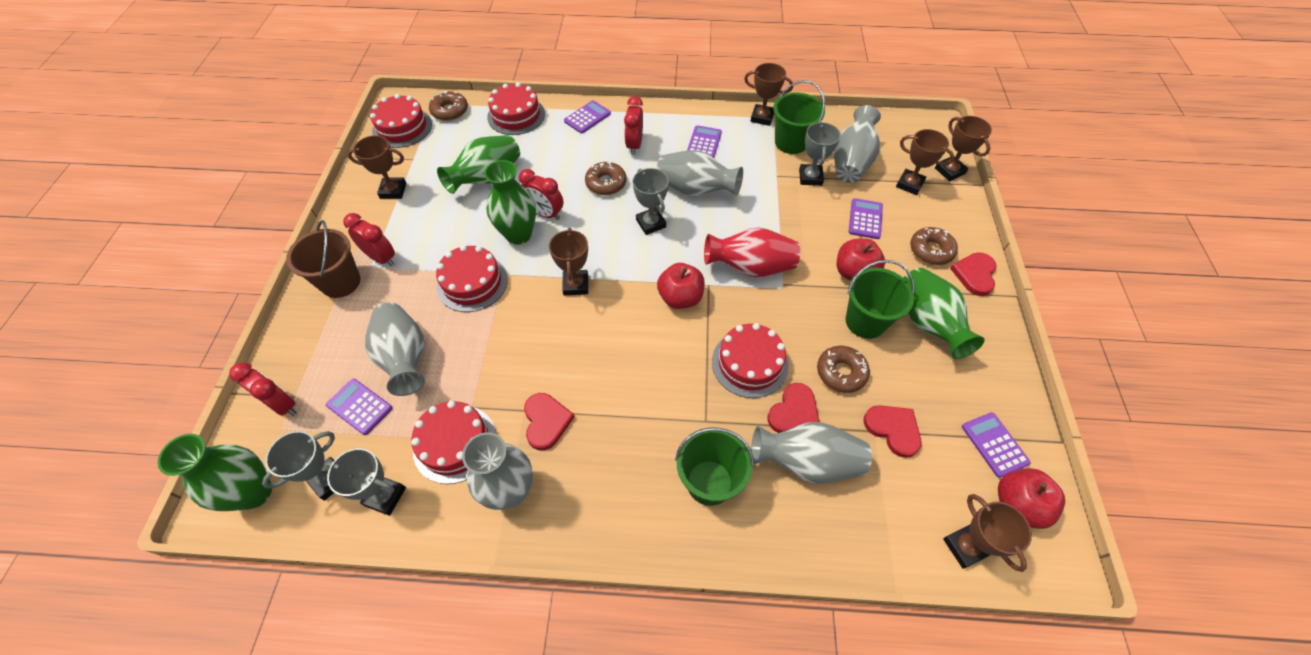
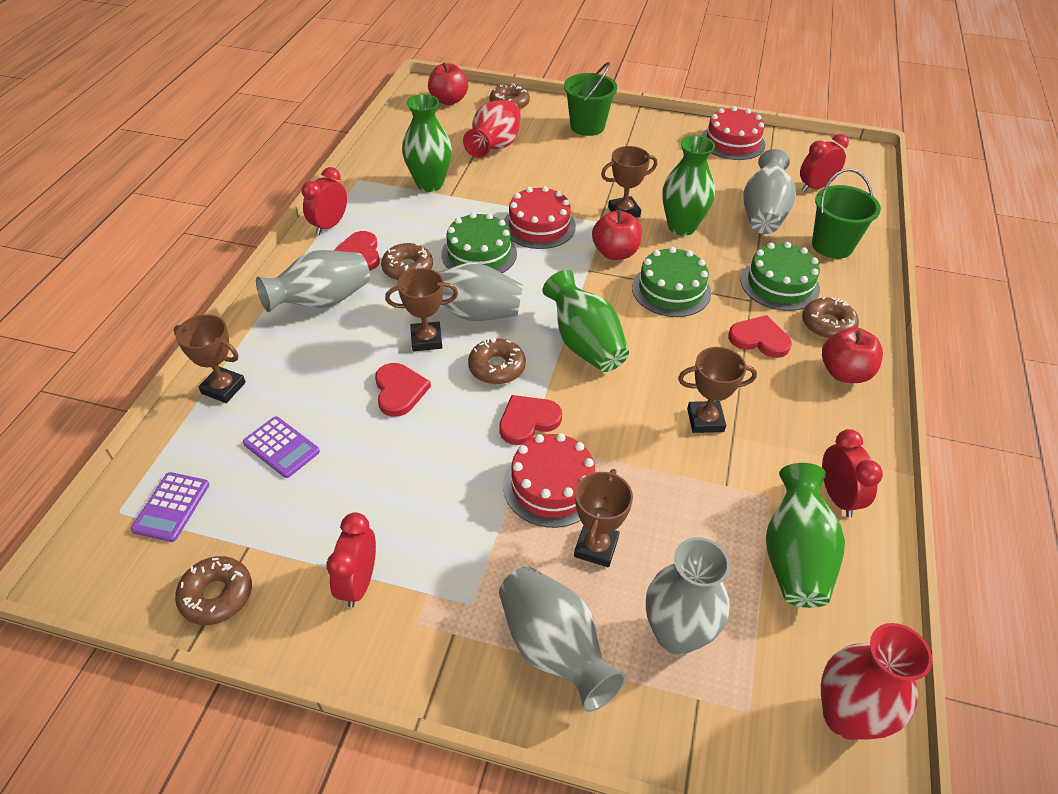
brown bucket: [286,220,360,298] = 1 -> none = 0
brown donut: [429,91,468,121] [585,161,626,195] [817,346,870,393] [910,227,958,265] = 4 -> [175,556,252,625] [381,243,433,280] [468,338,526,385] [489,84,530,110] [802,296,859,339] = 5
brown trophy: [348,135,406,199] [549,228,588,295] [744,63,793,126] [896,129,954,195] [935,116,992,181] [943,494,1032,572] = 6 -> [174,314,246,403] [385,268,458,351] [574,469,633,567] [601,146,657,218] [678,347,757,433] = 5
green bucket: [675,428,754,506] [773,80,825,154] [845,260,915,339] = 3 -> [564,62,617,136] [812,169,881,259] = 2
green cake: none = 0 -> [441,212,517,273] [632,247,711,317] [741,242,820,311] = 3
grey trophy: [262,431,335,501] [325,448,406,516] [633,168,669,235] [799,122,841,186] = 4 -> none = 0
purple calculator: [326,379,392,435] [564,100,611,133] [687,125,722,158] [849,198,883,239] [962,412,1031,478] = 5 -> [131,472,209,542] [243,416,320,478] = 2
red cake: [370,94,432,148] [411,401,496,484] [436,245,508,312] [487,83,545,135] [712,323,788,398] = 5 -> [503,433,597,528] [504,186,576,249] [701,106,766,160] = 3
red vase: [704,228,800,277] = 1 -> [463,100,521,158] [821,623,932,740] = 2

